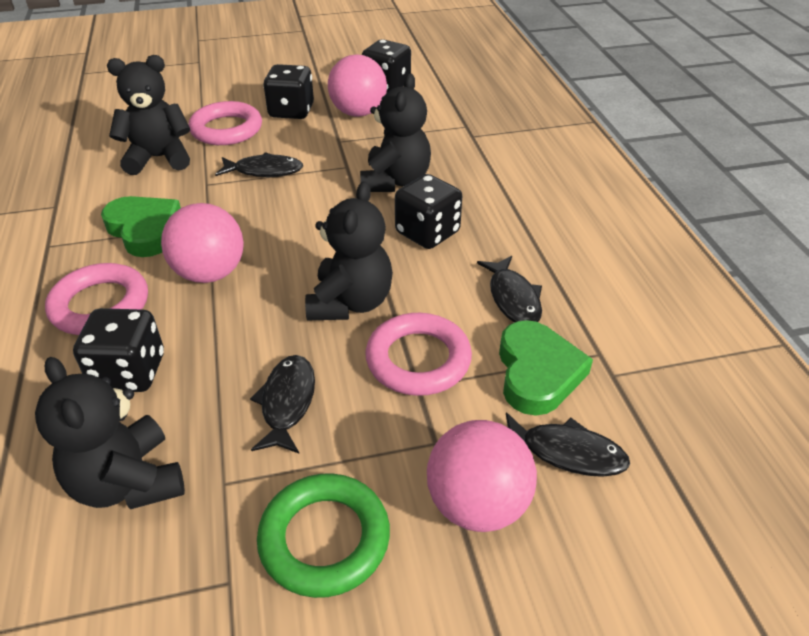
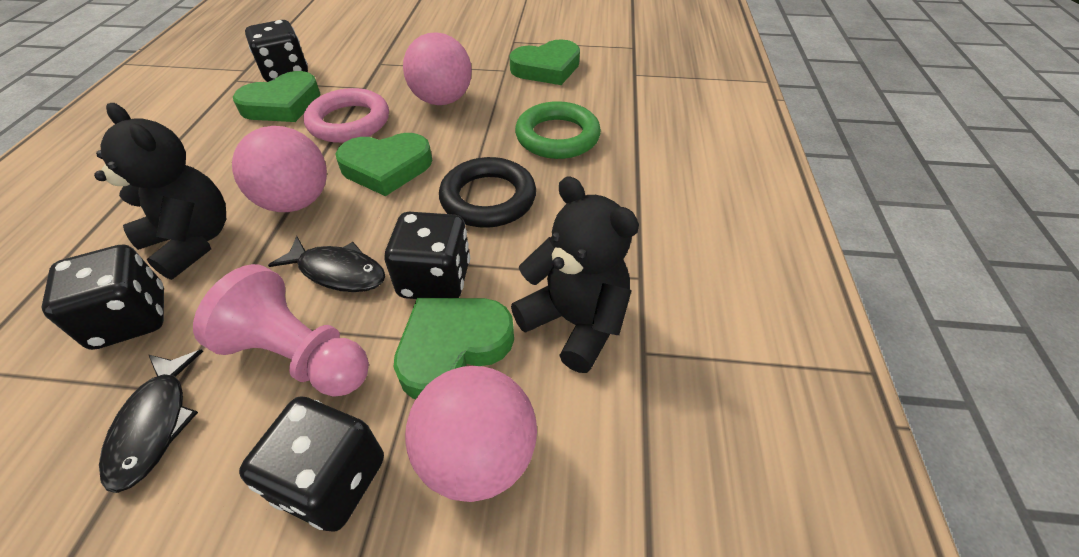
black fish: [215,152,303,177] [250,355,315,454] [477,256,542,322] [506,412,630,477] = 4 -> [99,350,203,493] [268,236,385,292] = 2
black ring: none = 0 -> [439,157,536,228] = 1
black teddy bear: [35,357,185,509] [107,55,191,175] [305,181,393,320] [360,73,431,192] = 4 -> [94,103,226,280] [511,176,639,373] = 2
green heart: [101,196,181,257] [499,320,593,415] = 2 -> [233,71,320,122] [336,133,432,196] [394,298,514,399] [509,39,580,85] = 4
pink pawn: none = 0 -> [193,264,369,396] = 1
pink ring: [45,263,148,335] [189,101,262,145] [366,313,472,396] = 3 -> [304,88,389,143] = 1

